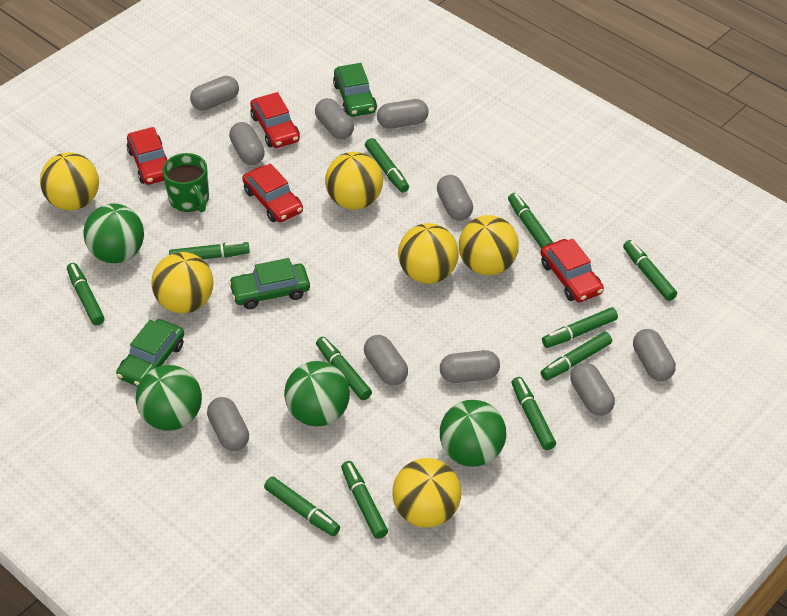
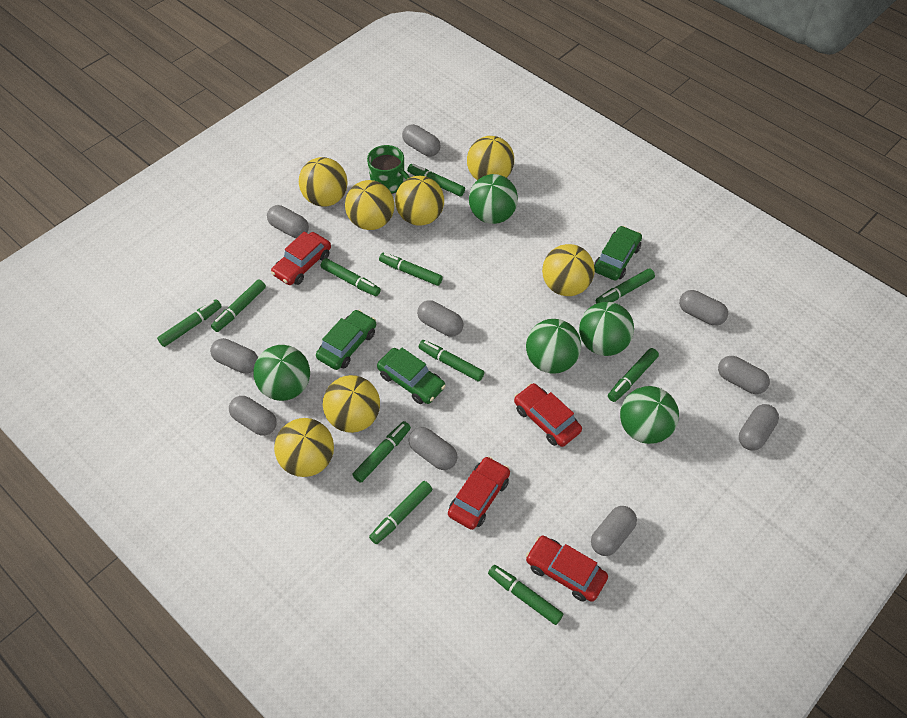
green ball: [83,204,144,263] [136,365,202,431] [284,361,350,426] [440,400,506,467] = 4 -> [253,345,310,401] [469,174,518,224] [526,319,581,374] [579,302,634,356] [620,386,679,444] = 5
yellow ball: [40,152,99,210] [151,252,213,313] [325,152,383,210] [393,458,461,528] [398,223,459,284] [459,215,519,275] = 6 -> [274,418,334,477] [299,157,348,207] [323,375,380,433] [345,180,394,230] [395,176,444,226] [467,136,514,180] [542,244,595,296] = 7

